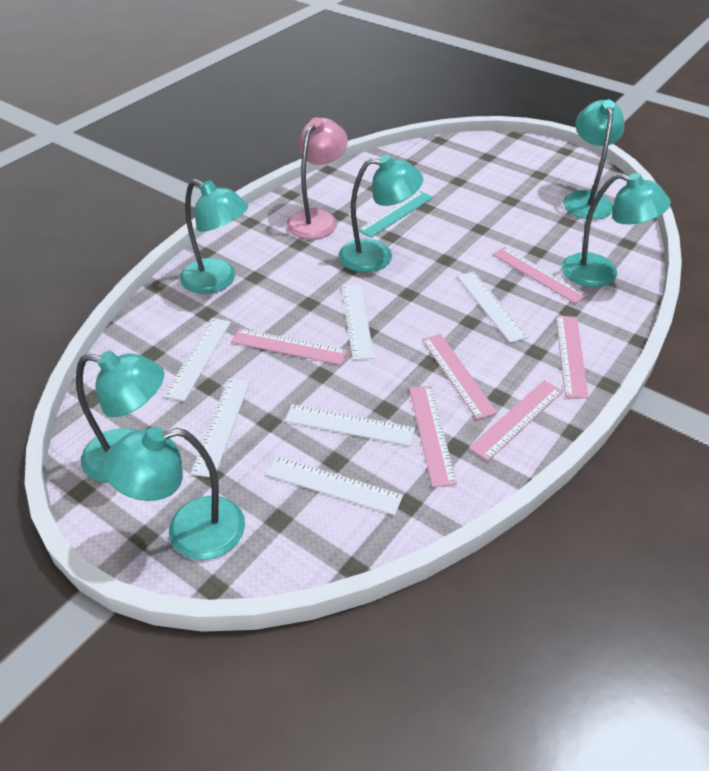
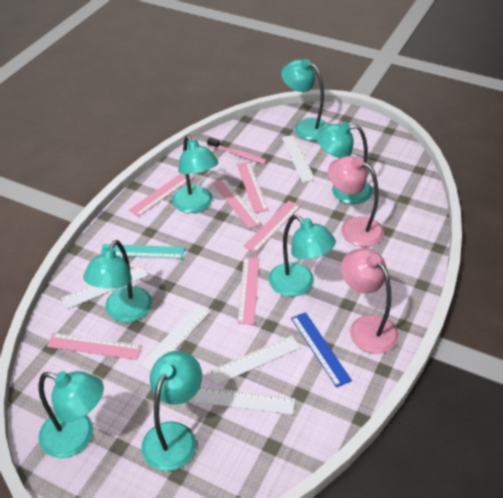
blue ruler: none = 0 -> [291,312,352,388] = 1
pink lamp: [286,117,348,239] = 1 -> [328,156,384,247] [341,248,399,354] = 2
pink toothbrush: none = 0 -> [207,137,267,164] = 1
turquoise lamp: [76,351,164,483] [102,427,245,560] [180,179,248,294] [338,155,423,272] [561,173,671,287] [563,100,624,220] = 6 -> [38,371,104,458] [83,240,152,322] [141,351,202,471] [172,135,218,213] [269,215,336,297] [281,59,329,141] [317,122,372,204] = 7
white ruler: [164,318,231,402] [190,378,250,477] [266,456,403,515] [285,404,415,446] [341,284,374,360] [457,272,528,343] = 6 -> [61,265,148,309] [140,304,211,372] [194,386,295,415] [208,335,301,385] [282,135,315,182] = 5

